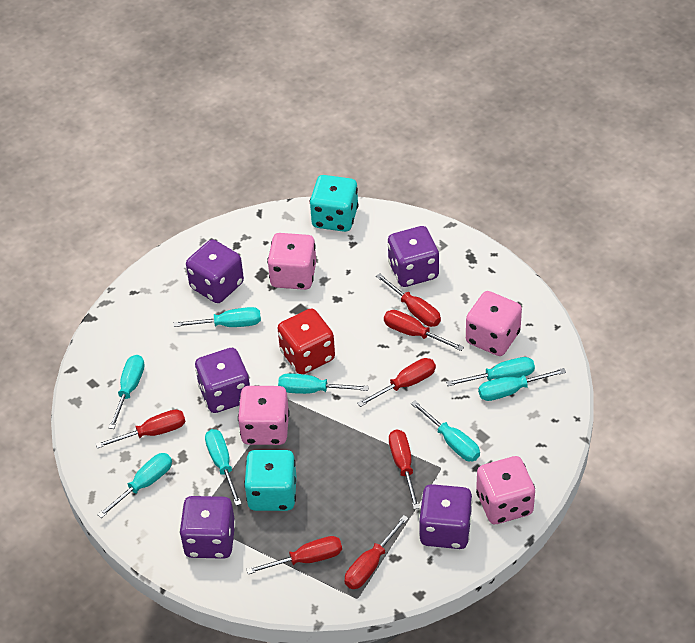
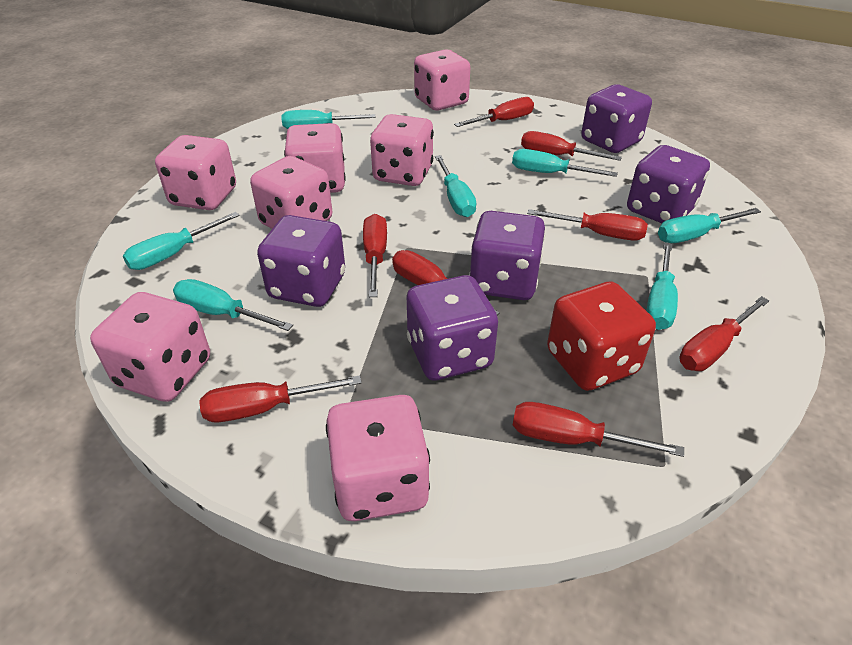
pink dice: [238,386,290,445] [267,233,316,290] [466,291,522,356] [476,456,535,524] = 4 -> [90,292,210,402] [155,135,236,210] [250,156,333,229] [284,123,346,193] [326,395,430,521] [370,114,434,186] [414,49,470,111] = 7
red screwdriver: [96,409,185,448] [246,536,342,574] [345,515,409,589] [357,358,436,407] [376,273,441,327] [384,310,464,351] [389,430,420,509] = 7 -> [199,375,362,422] [363,214,387,297] [392,250,500,315] [454,97,534,127] [513,402,684,457] [521,131,622,161] [527,209,648,240] [679,296,770,371] = 8
turquoise dice: [244,450,296,511] [310,175,359,232] = 2 -> none = 0
turquoise screwdriver: [97,453,172,518] [109,355,145,429] [174,307,261,327] [205,429,242,506] [278,373,369,394] [411,401,480,461] [446,357,535,386] [478,368,566,401] = 8 -> [123,212,240,270] [173,279,293,331] [281,110,376,129] [435,155,476,217] [512,149,618,177] [647,243,678,330] [658,208,761,243] = 7

